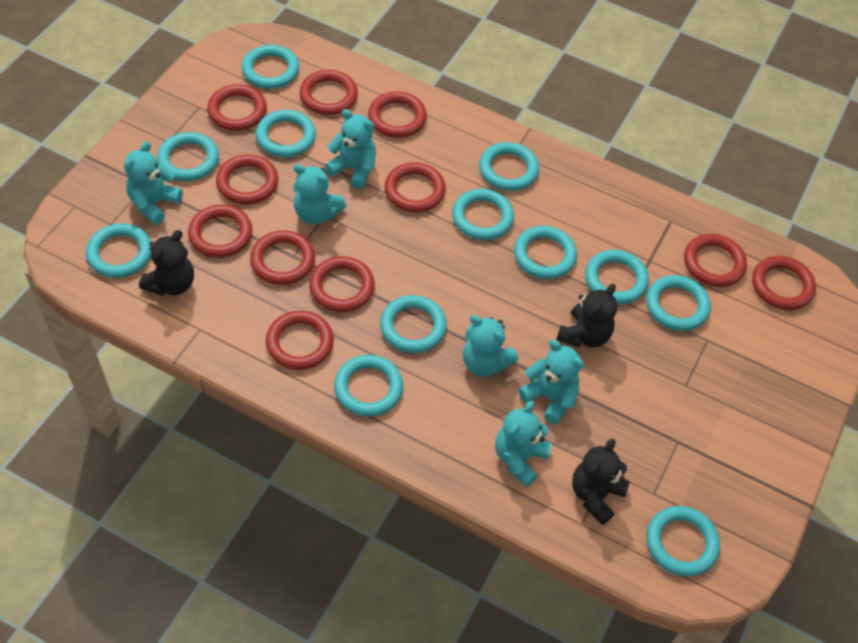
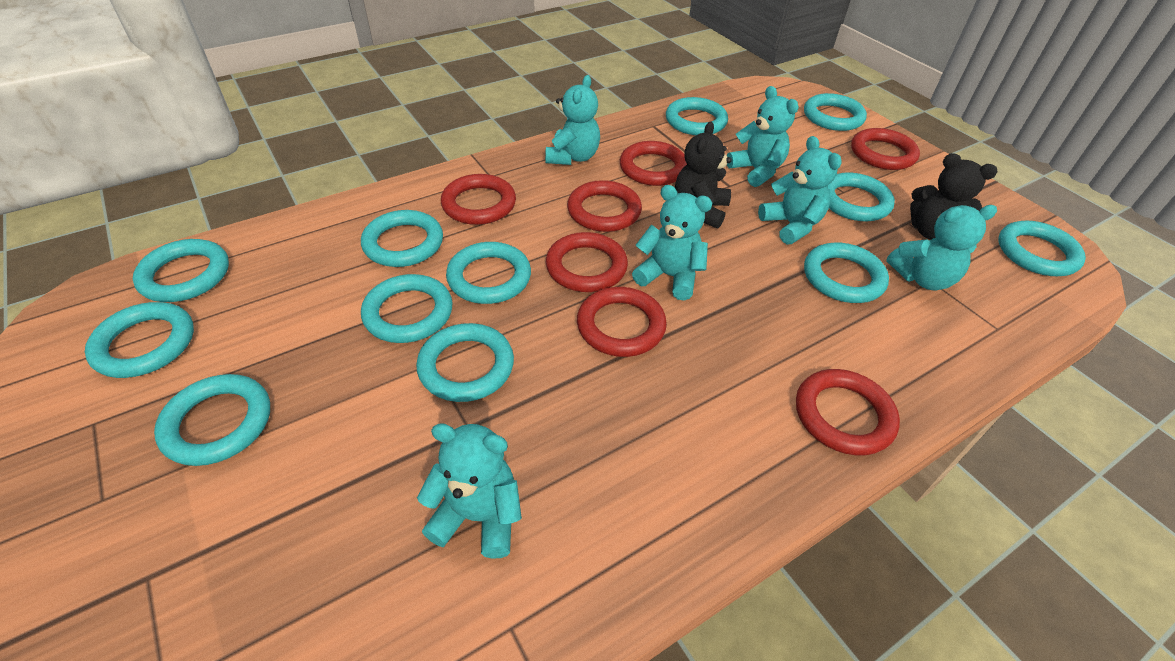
black teddy bear: [139,230,194,296] [556,284,617,348] [572,439,630,525] = 3 -> [675,121,732,228] [910,153,997,240] = 2
red ring: [188,205,253,258] [207,84,267,131] [216,154,278,205] [250,230,315,285] [266,311,334,370] [300,70,358,115] [309,256,375,312] [368,92,427,138] [384,162,446,213] [684,234,747,287] [752,256,816,310] = 11 -> [441,174,516,225] [546,232,628,292] [567,180,642,232] [577,287,667,357] [620,141,687,186] [796,369,900,455] [851,128,920,170] = 7

